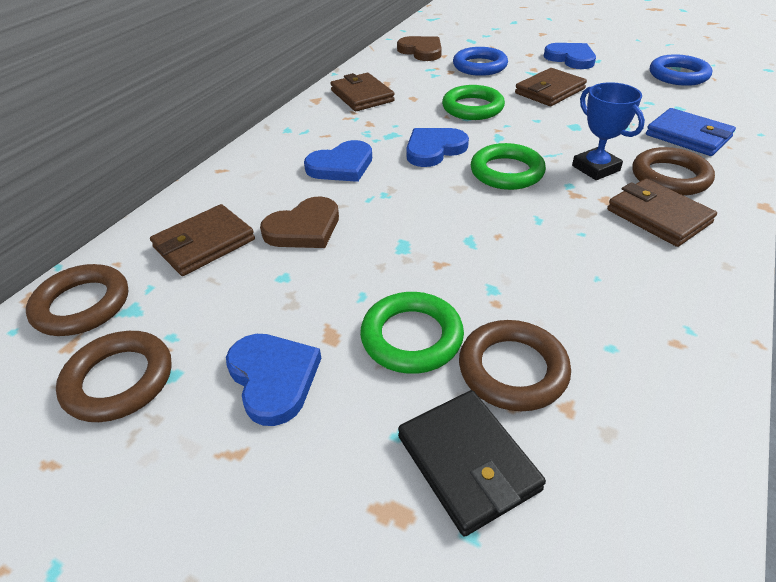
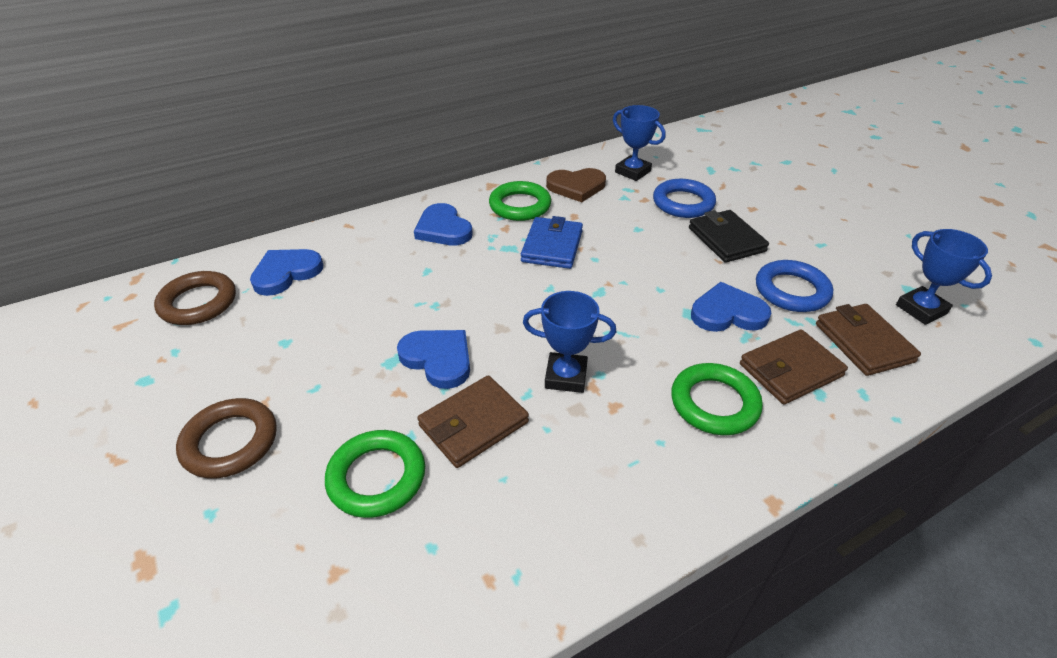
blue trophy: [572,82,645,180] = 1 -> [523,291,616,393] [613,105,666,181] [896,229,992,325] = 3
brown heart: [260,197,339,248] [397,36,442,61] = 2 -> [546,168,606,202] = 1
brown ring: [26,264,128,336] [56,331,172,422] [459,320,571,411] [632,147,715,196] = 4 -> [154,271,236,325] [176,398,277,478] = 2
brown wallet: [150,204,255,276] [330,73,395,111] [515,68,587,106] [607,179,717,247] = 4 -> [417,375,529,468] [740,329,848,405] [816,304,921,376] = 3

